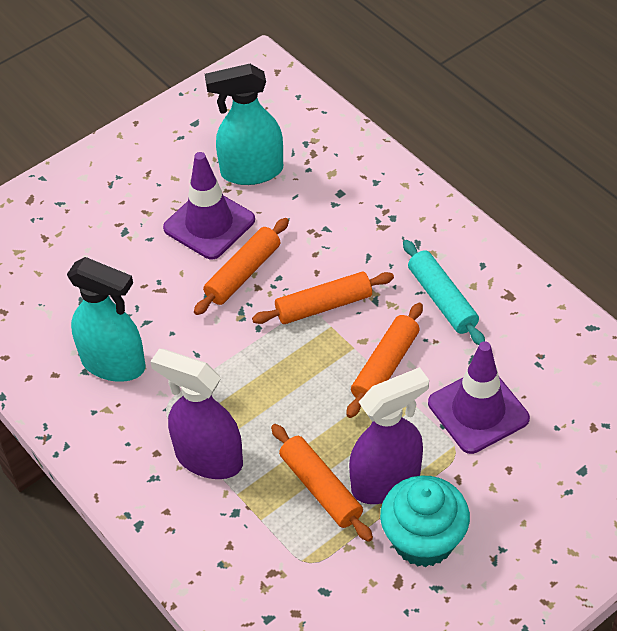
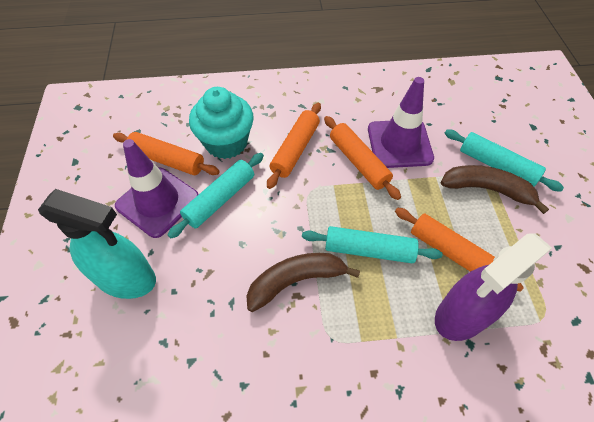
brown banana: none = 0 -> [246,253,360,312] [440,165,549,214] = 2
purple spray bottle: [150,348,243,479] [349,367,429,504] = 2 -> [435,233,552,341] = 1
turquoise rolling pin: [403,240,485,345] = 1 -> [168,153,264,238] [302,226,443,263] [445,130,564,192] = 3
turquoise spray bottle: [67,257,145,382] [205,64,283,185] = 2 -> [38,189,156,299] = 1

